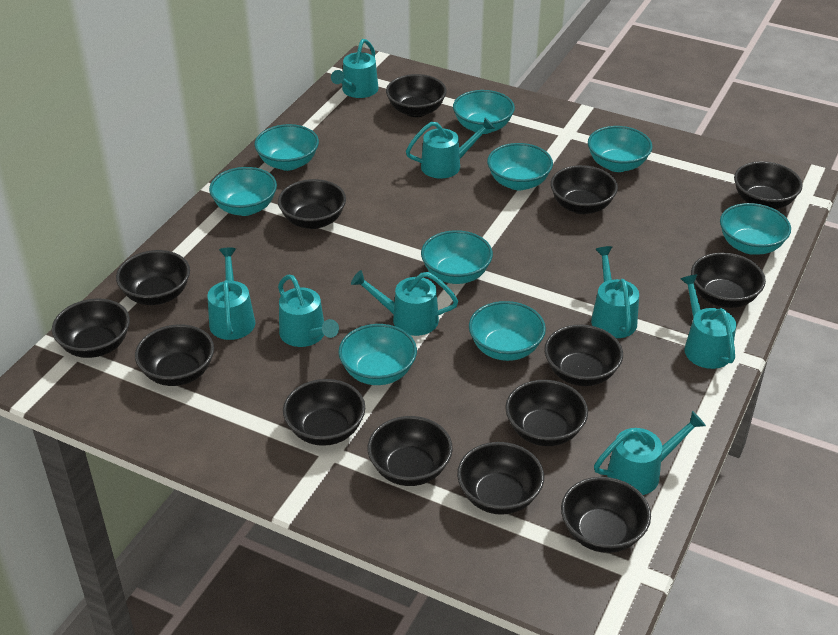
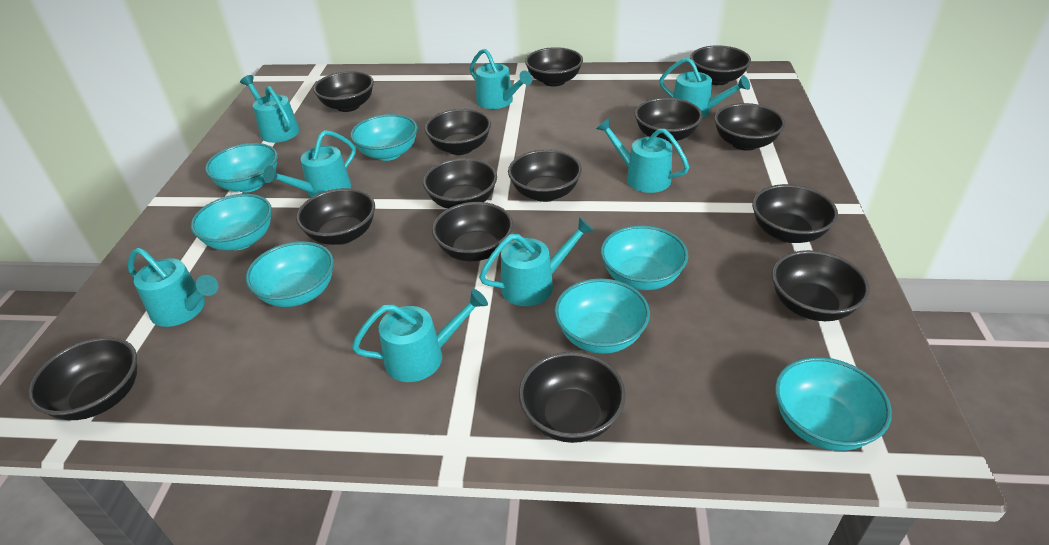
turquoise bowl: [209,167,277,216] [254,124,319,171] [338,324,417,385] [421,230,493,284] [453,90,515,134] [469,301,546,361] [487,143,553,190] [588,126,653,172] [720,203,791,255] = 9 -> [191,194,272,250] [205,143,278,193] [246,241,334,307] [350,114,418,161] [554,278,650,354] [601,225,688,290] [775,357,892,451] = 7

